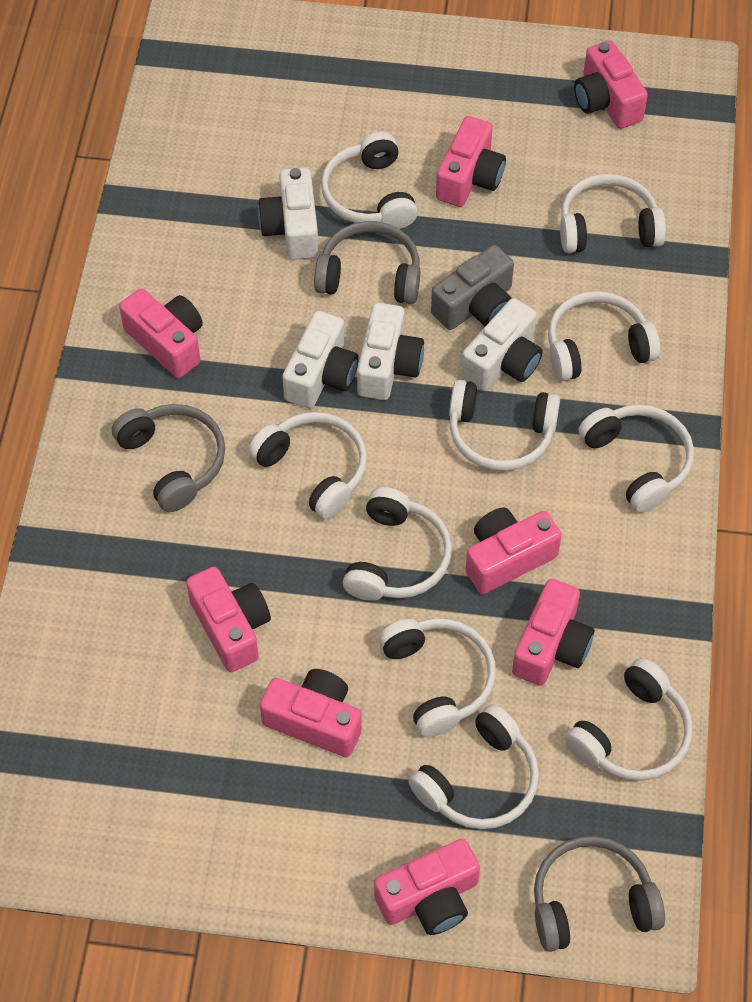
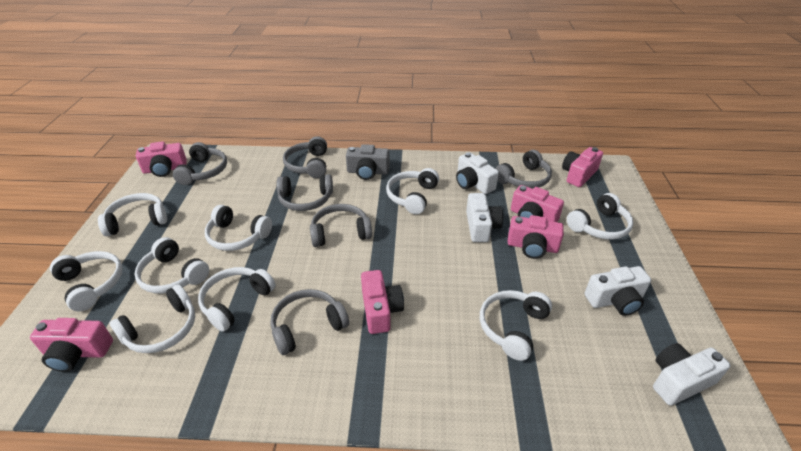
grey headphones: [112,404,225,512] [314,221,420,304] [534,836,665,952] = 3 -> [173,142,227,185] [270,289,349,355] [277,174,333,211] [283,136,327,178] [310,204,372,247] [495,150,552,188] = 6
pink camera: [119,288,203,378] [186,567,271,672] [260,669,362,757] [374,839,480,935] [436,116,506,207] [465,508,562,594] [512,579,594,686] [574,40,648,129] = 8 -> [30,318,113,372] [136,141,187,177] [361,270,404,334] [508,215,564,259] [511,185,564,222] [562,147,603,187] = 6
white headphones: [249,412,367,519] [321,132,418,229] [343,487,452,601] [379,618,496,737] [409,704,539,829] [449,380,560,471] [548,291,660,381] [560,174,666,253] [565,658,692,781] [578,405,694,513] = 10 -> [50,251,123,311] [98,193,167,236] [110,284,195,353] [134,237,209,293] [198,267,276,332] [205,205,272,251] [386,168,439,214] [480,290,552,361] [567,193,633,240] = 9

